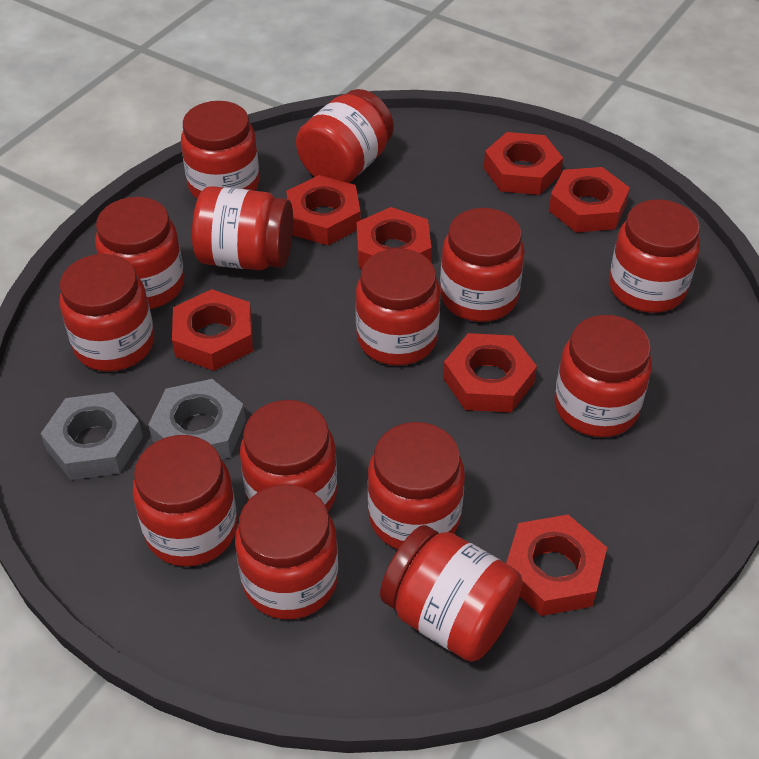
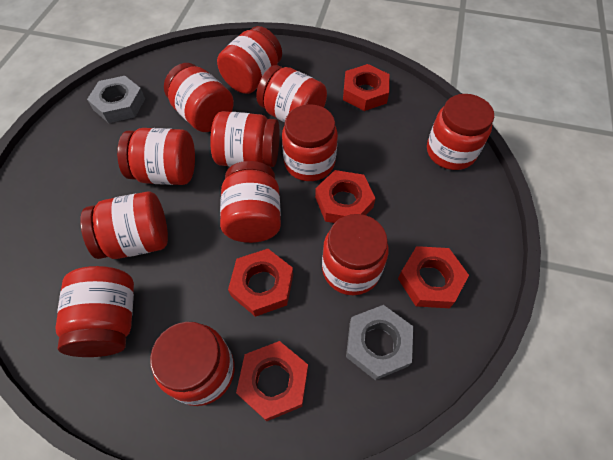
red jar: [59,254,154,372] [95,197,184,309] [133,435,237,567] [181,101,259,199] [192,186,293,270] [235,484,338,619] [240,400,337,511] [296,89,394,183] [355,248,440,366] [368,422,465,549] [380,525,523,662] [440,208,525,322] [555,315,652,437] [609,200,700,313] = 14 -> [56,266,134,357] [80,191,168,259] [117,128,195,185] [150,322,235,406] [164,63,234,132] [210,111,280,167] [217,26,282,94] [220,161,281,243] [256,65,327,123] [282,104,338,181] [322,214,388,295] [427,94,494,170] = 12
red nut: [172,289,253,371] [286,175,361,245] [357,207,432,269] [443,333,537,413] [484,132,563,195] [506,515,607,616] [549,167,630,232] = 7 -> [228,249,293,317] [236,341,308,421] [315,170,376,223] [343,64,390,111] [398,246,469,308] = 5

